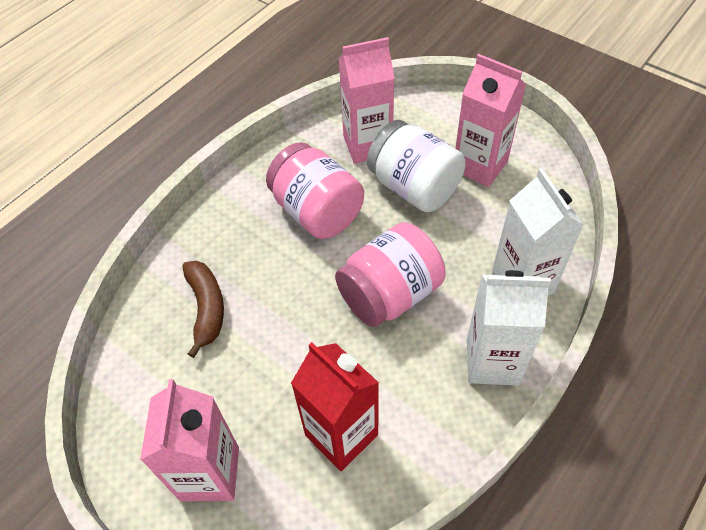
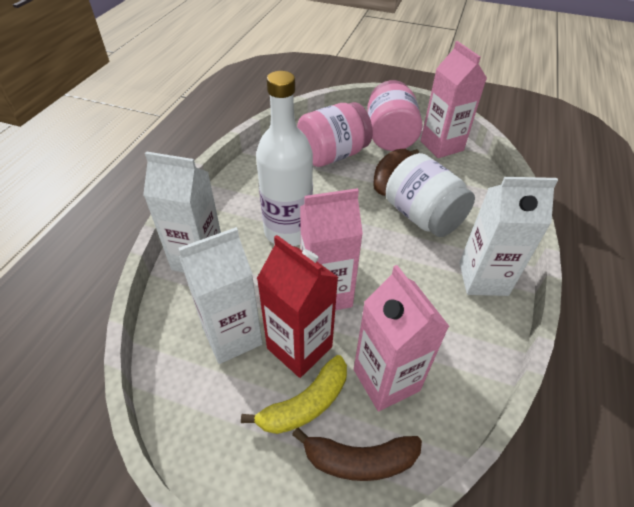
brown banana: [183,261,224,358] = 1 -> [292,428,422,481] [373,149,419,196] = 2
white bottle: none = 0 -> [256,71,313,246] = 1
white carton: [467,270,551,386] [492,168,584,295] = 2 -> [143,151,221,273] [178,227,263,364] [459,177,558,296] = 3
yellow banana: none = 0 -> [241,355,347,434] = 1

